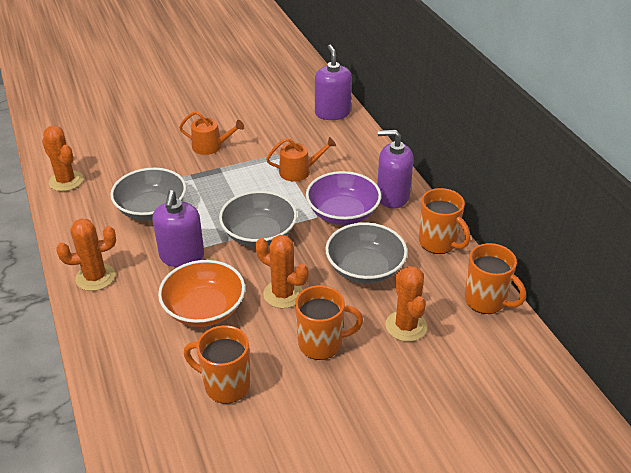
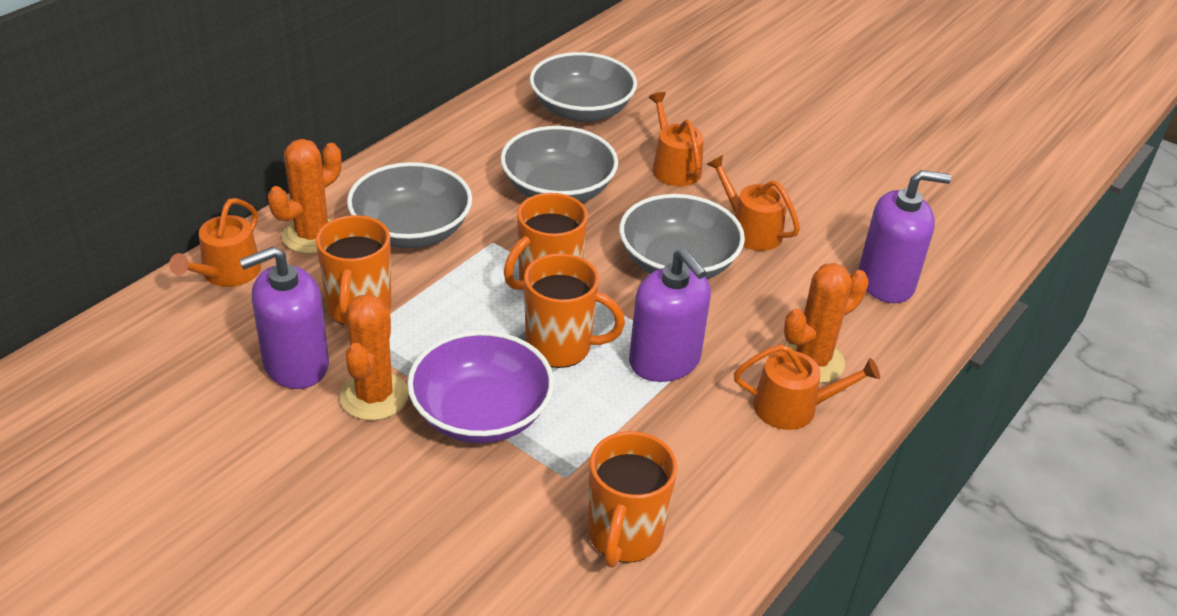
grey bowl: [110,168,186,221] [219,191,297,247] [325,223,407,284] = 3 -> [347,162,472,248] [501,126,618,203] [530,52,637,122] [619,194,745,279] = 4
orange bowl: [158,260,245,327] = 1 -> none = 0
orange cactus: [42,125,83,191] [56,218,116,291] [256,235,308,308] [385,266,427,342] = 4 -> [268,139,342,254] [339,294,409,421] [784,263,869,383] = 3
orange watering can: [179,111,244,155] [266,137,336,182] = 2 -> [169,198,261,287] [649,92,704,186] [707,155,800,251] [734,344,880,430] = 4

